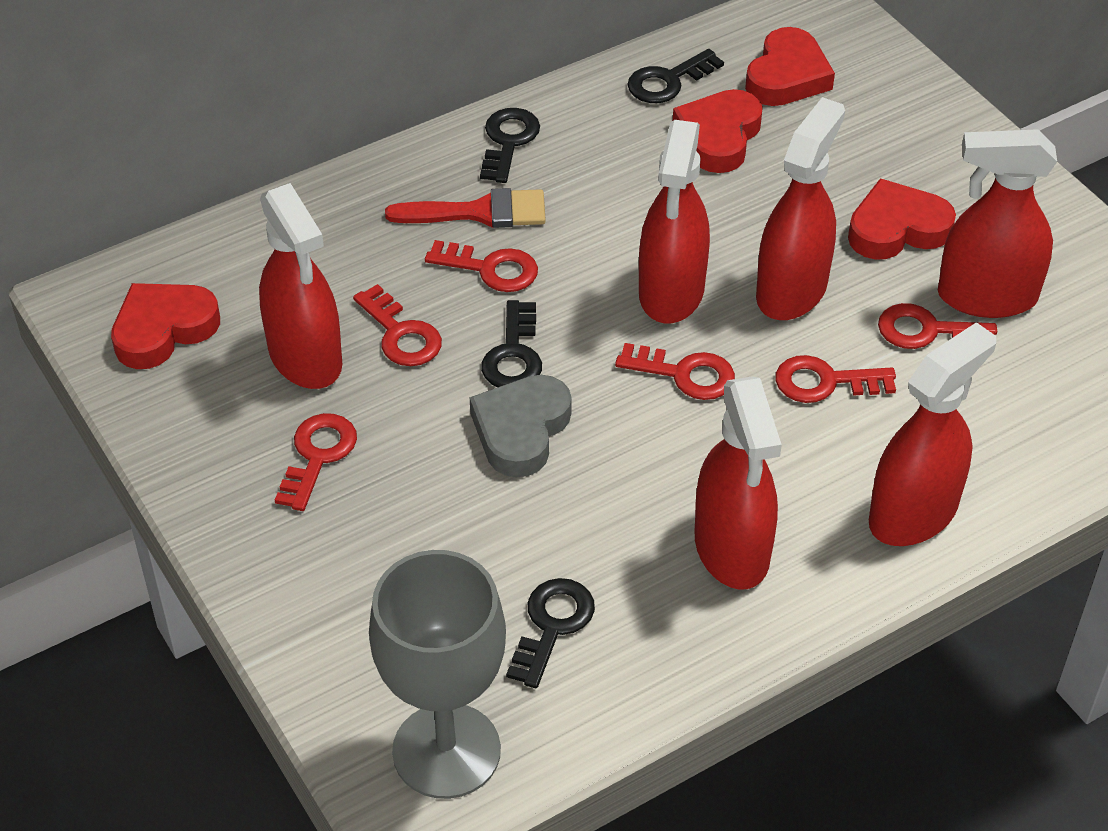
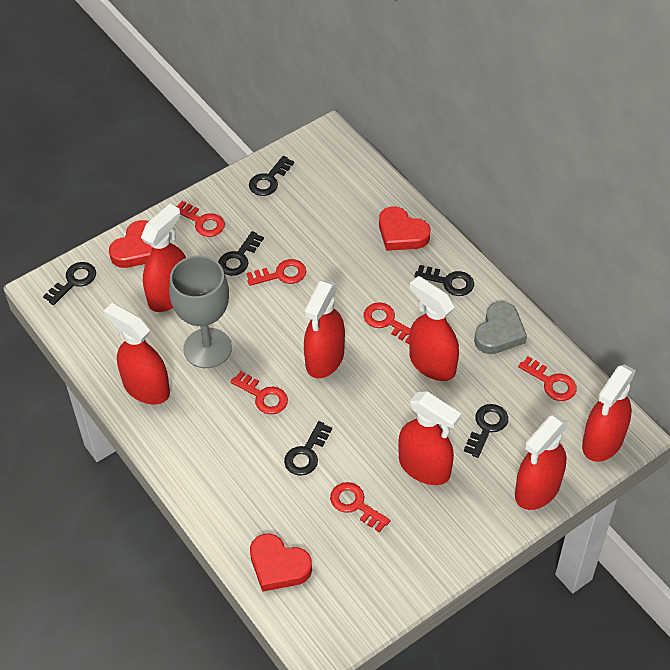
black key: [480,108,540,183] [481,300,542,387] [506,578,595,688] [627,49,724,103] = 4 -> [43,262,96,305] [218,231,264,276] [249,156,294,196] [284,421,332,476] [414,265,474,296] [464,404,508,458] = 6
red brush: [385,188,546,228] = 1 -> none = 0
red heart: [111,283,220,369] [673,89,763,173] [745,27,835,106] [848,178,956,260] = 4 -> [109,220,152,268] [250,533,312,592] [379,207,430,251] = 3
red spray bottle: [259,183,342,389] [639,120,710,323] [695,376,782,590] [756,97,845,320] [869,322,996,546] [938,129,1057,318] = 6 -> [104,303,170,404] [141,204,186,312] [304,280,345,378] [398,391,461,485] [409,276,459,381] [515,414,568,510] [582,364,636,462] = 7

